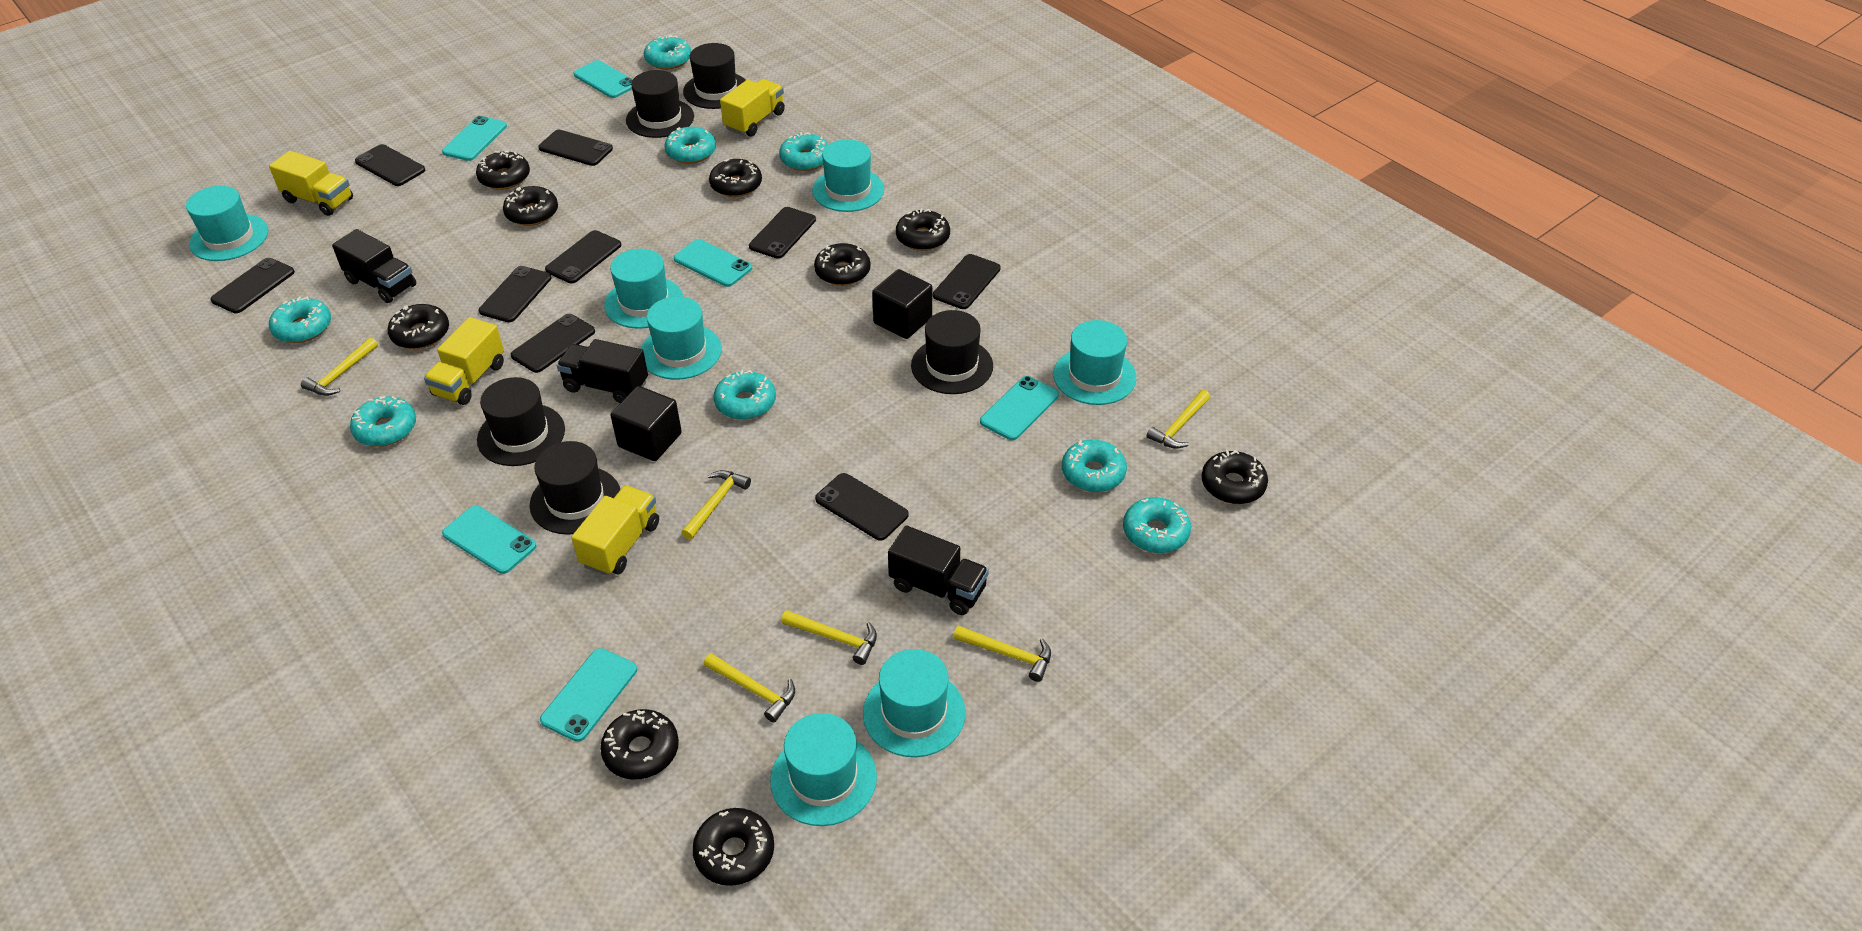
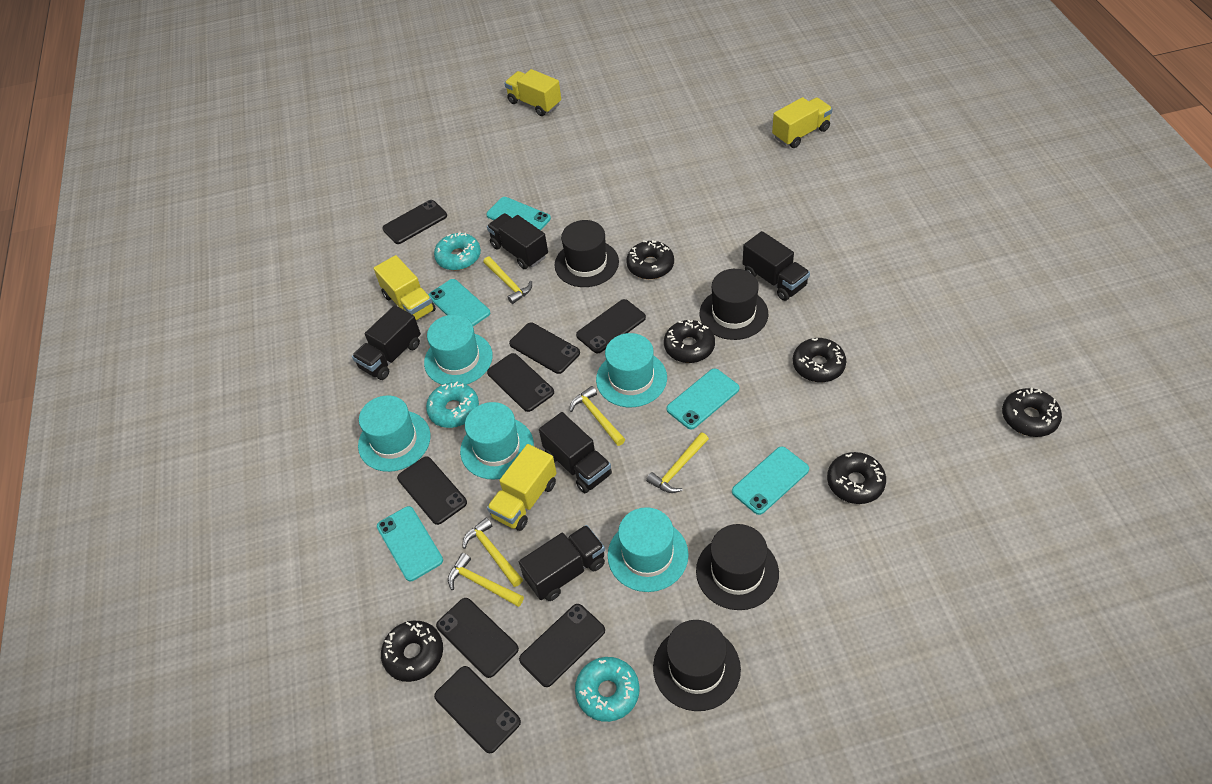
black cube: [611,386,682,461] [872,269,932,339] = 2 -> none = 0
black donut: [388,304,449,349] [476,150,530,190] [503,186,558,226] [600,709,679,780] [692,808,774,886] [709,159,762,197] [814,243,870,286] [896,208,950,251] [1201,450,1268,504] = 9 -> [381,621,443,682] [627,240,674,279] [664,320,715,363] [793,338,846,382] [827,452,886,504] [1002,387,1062,437] = 6
black hat: [477,377,565,466] [530,441,620,535] [626,70,694,138] [683,43,746,109] [911,310,993,394] = 5 -> [554,220,619,287] [653,620,741,711] [696,524,779,610] [700,269,768,340] = 4
black phone: [210,258,295,313] [355,144,425,186] [479,266,552,322] [511,314,595,373] [538,130,613,166] [545,230,621,283] [749,207,816,259] [815,473,909,541] [933,254,1001,309] = 9 -> [382,200,447,244] [397,456,467,525] [434,666,521,753] [436,598,519,678] [487,353,554,412] [509,323,580,374] [519,604,605,687] [576,299,646,353] = 8
black truck: [332,229,416,303] [557,339,648,403] [888,526,989,615] = 3 -> [352,305,421,380] [487,213,548,269] [519,525,605,601] [539,412,612,493] [743,231,810,301] = 5
turquoise donut: [269,296,331,343] [350,396,416,447] [644,35,691,69] [664,127,716,164] [714,369,776,420] [779,132,829,171] [1062,440,1127,492] [1123,497,1191,553] = 8 -> [426,381,479,428] [434,232,481,270] [575,657,640,722] = 3
turquoise hat: [186,186,268,261] [604,249,684,329] [641,296,722,380] [770,713,877,826] [812,139,884,212] [863,649,966,757] [1053,320,1136,405] = 7 -> [358,395,431,472] [424,315,493,385] [460,402,534,480] [596,333,667,407] [608,507,689,592] = 5
turquoise phone: [442,116,507,161] [442,506,537,574] [540,648,637,742] [574,60,633,98] [674,239,752,287] [980,376,1059,440] = 6 -> [377,506,443,581] [429,279,490,326] [486,197,551,230] [666,368,739,429] [732,446,809,515] = 5
yellow hammer: [301,337,378,396] [681,470,751,540] [703,653,795,723] [781,610,877,665] [953,625,1051,682] [1146,390,1210,449] = 6 -> [448,553,524,607] [462,517,523,587] [483,256,532,304] [570,386,625,446] [646,432,709,493] = 5

